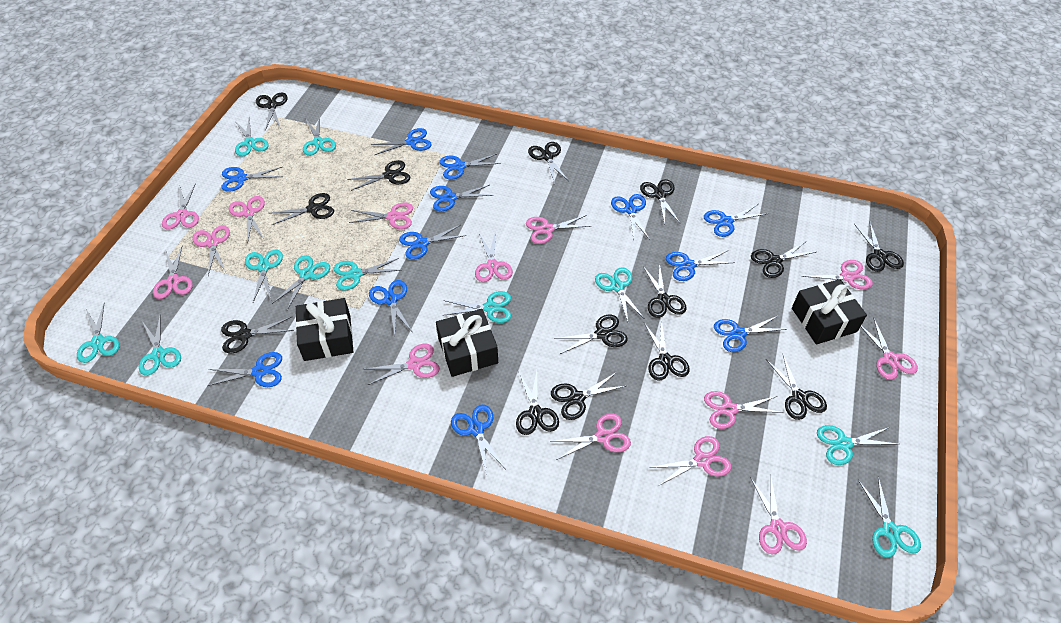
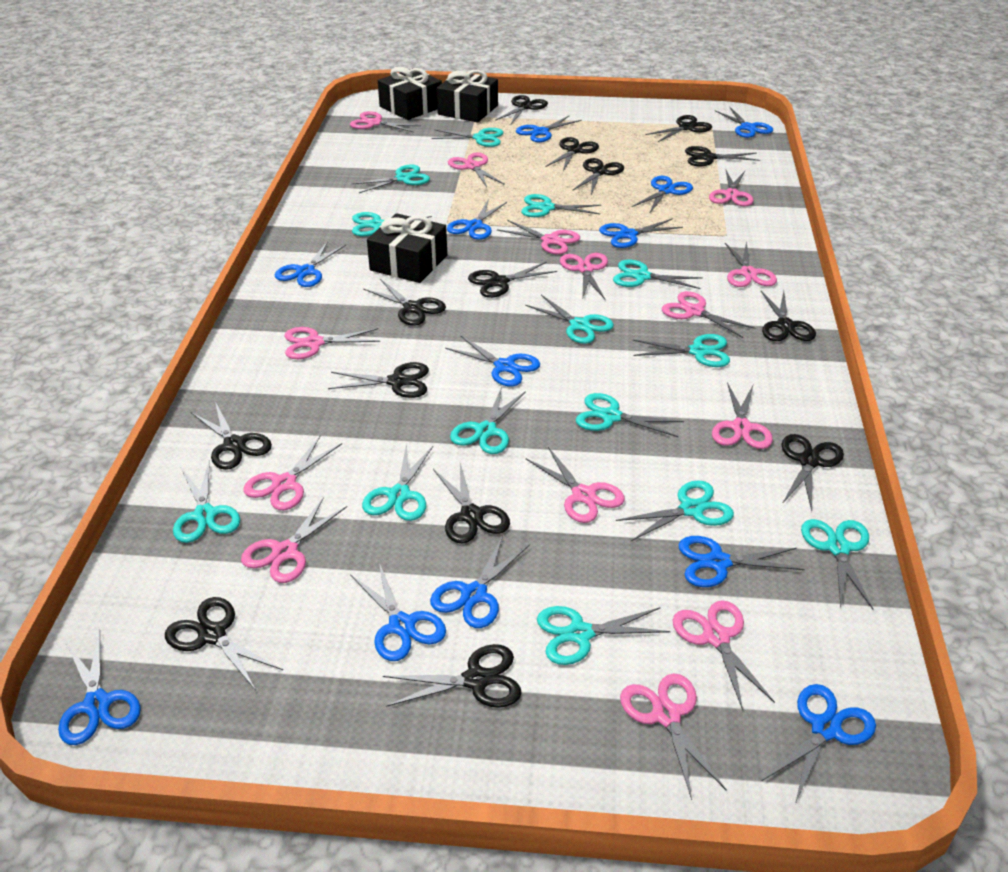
turquoise scissors: [77,304,120,363] [139,317,181,376] [235,118,269,157] [245,249,283,302] [272,255,330,310] [303,116,336,156] [334,258,401,290] [443,291,511,323] [595,267,645,322] [817,425,897,465] [858,477,921,558] = 11 -> [173,461,240,543] [351,164,430,193] [352,212,432,236] [362,443,433,521] [431,128,503,147] [450,387,526,454] [521,194,601,217] [525,295,614,344] [537,606,670,665] [576,393,684,437] [613,260,703,289] [616,480,734,541] [633,334,730,367] [801,519,873,609] = 14

